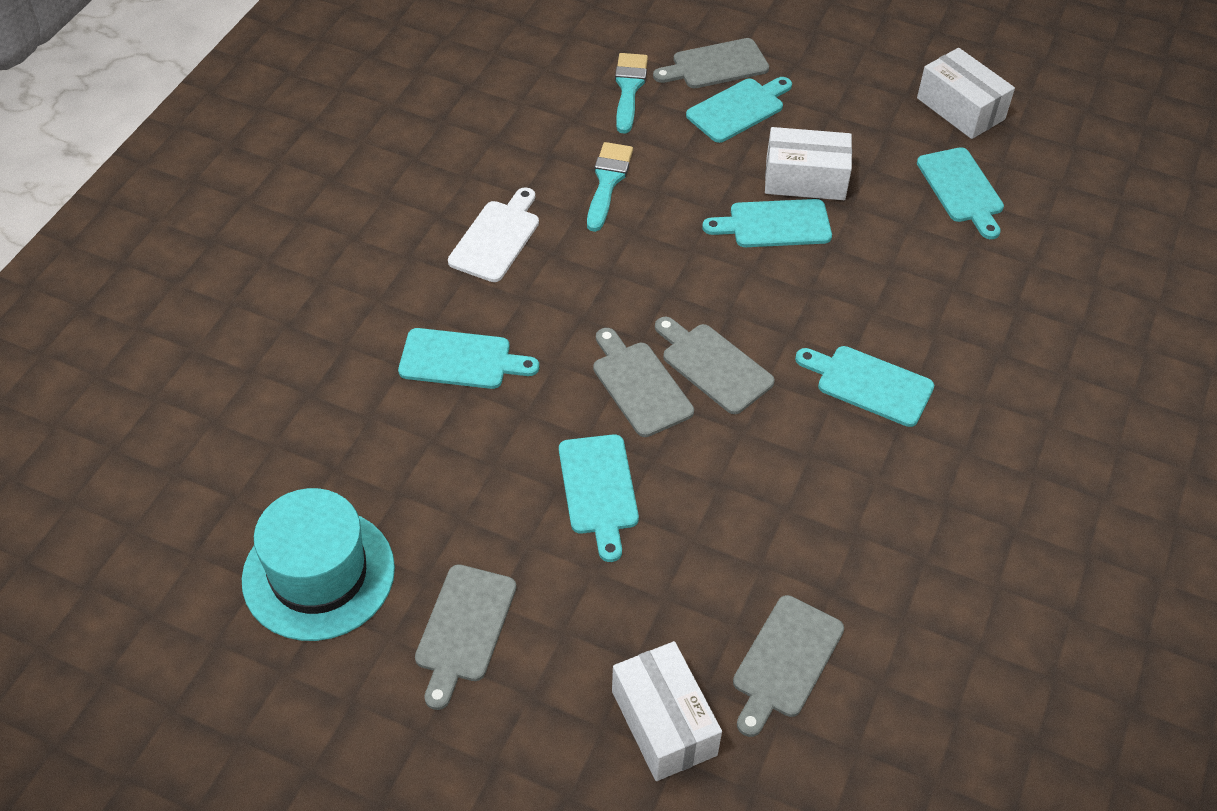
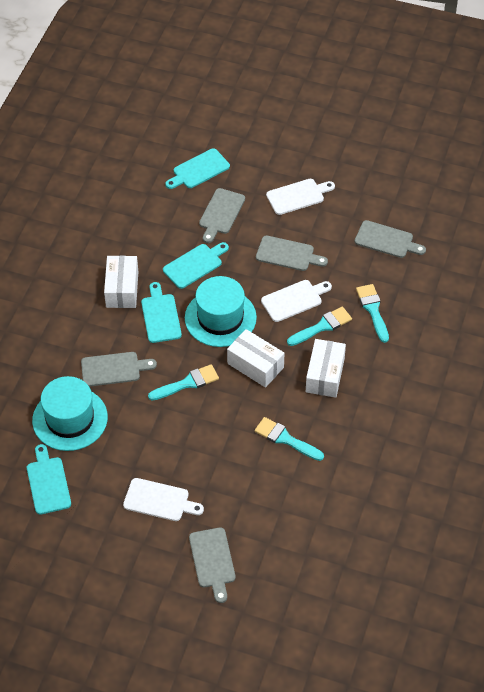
turquoise brush: [587,142,633,232] [615,53,648,134] = 2 -> [148,364,219,401] [255,417,324,461] [287,306,352,346] [356,284,389,343] = 4
turquoise cutting board: [398,328,539,389] [559,434,639,562] [686,77,792,143] [702,199,832,247] [795,346,934,427] [917,147,1004,239] = 6 -> [27,444,71,515] [141,282,182,343] [163,242,229,289] [165,148,230,189] = 4
turquoise hat: [242,488,395,641] = 1 -> [32,376,108,451] [185,276,257,347] = 2
white cutting board: [448,187,539,282] = 1 -> [123,478,204,521] [261,280,332,322] [266,179,335,215] = 3

